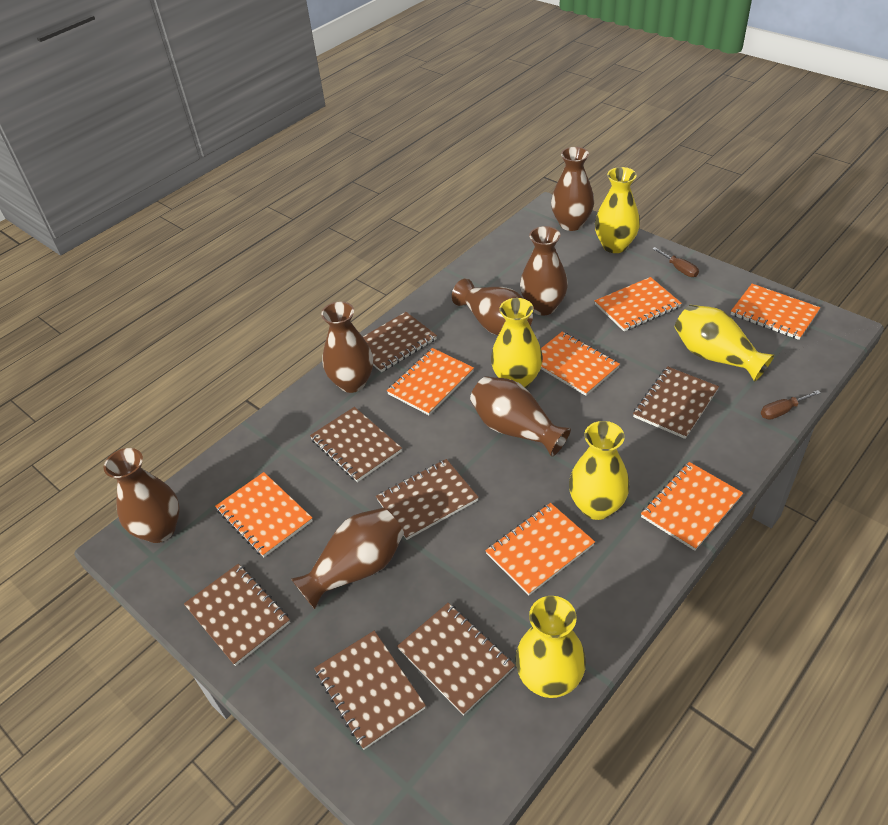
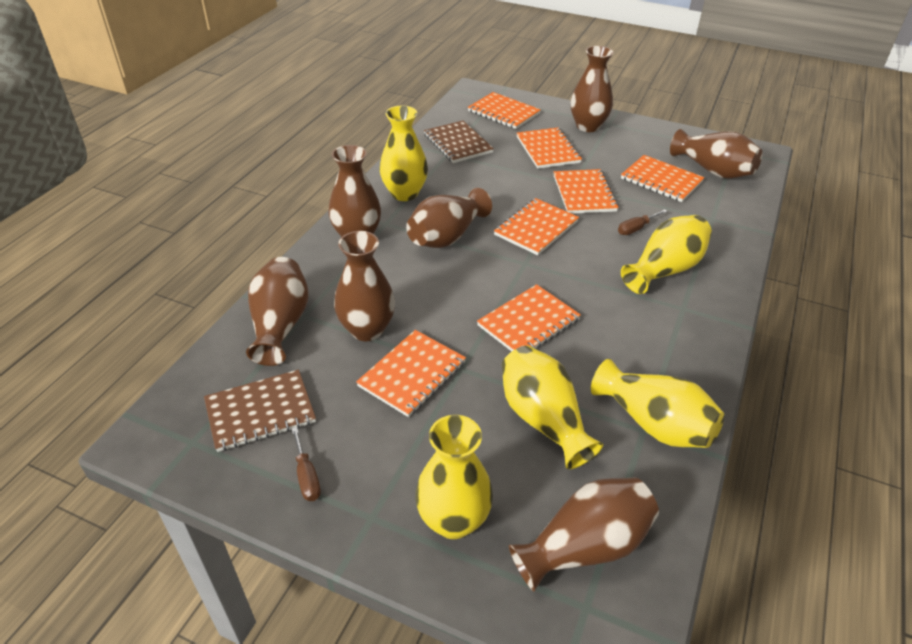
brown notebook: [184,564,290,666] [310,407,402,482] [314,631,426,750] [363,312,437,372] [376,459,479,540] [397,603,515,715] [633,366,719,439] = 7 -> [204,370,316,452] [424,121,494,163] = 2

